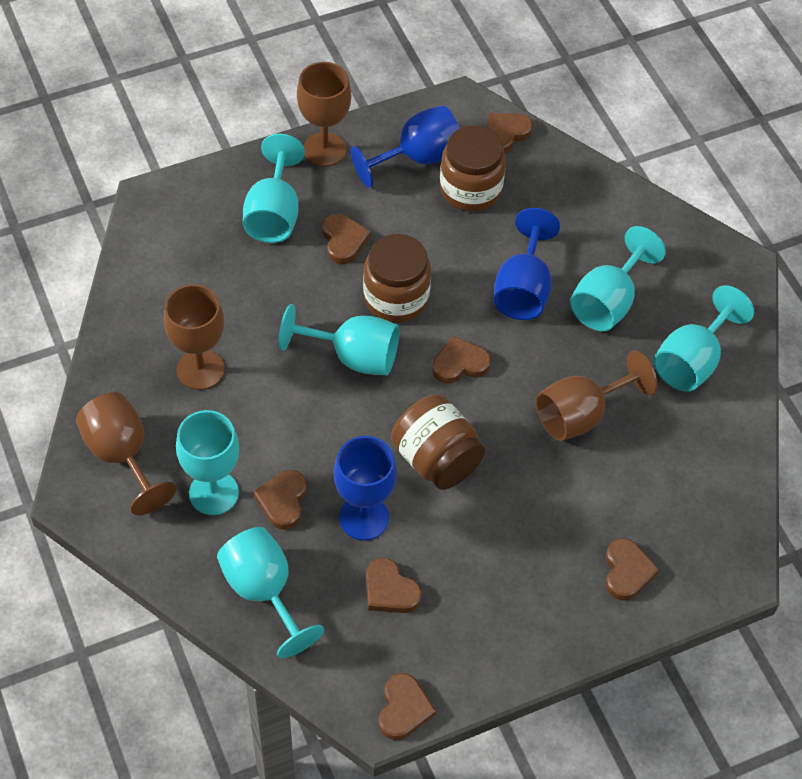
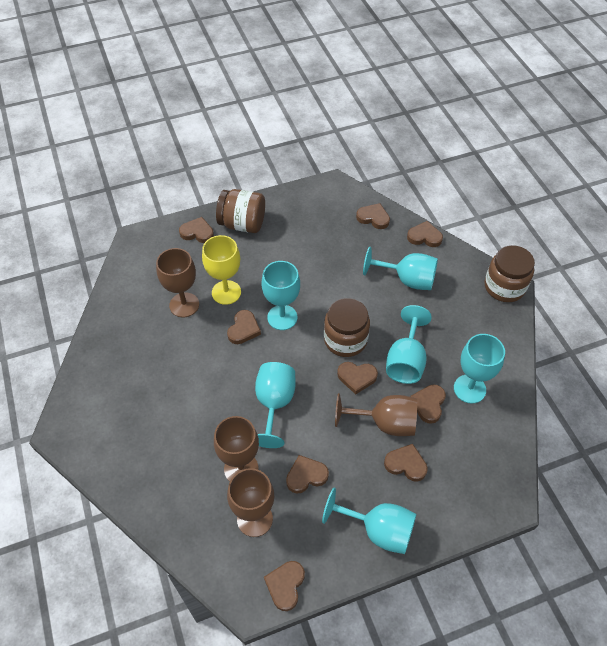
blue goblet: [334,436,397,540] [351,105,460,188] [494,208,560,320] = 3 -> none = 0
brown heart: [253,470,307,530] [322,214,371,264] [366,558,422,613] [379,673,436,740] [432,336,491,383] [487,113,533,153] [606,538,659,600] = 7 -> [179,217,214,243] [227,310,261,344] [264,561,305,611] [286,455,329,494] [337,362,378,394] [356,203,390,229] [384,444,428,482] [407,221,443,247] [410,385,446,424] = 9
yellow goblet: none = 0 -> [202,235,241,305] = 1

